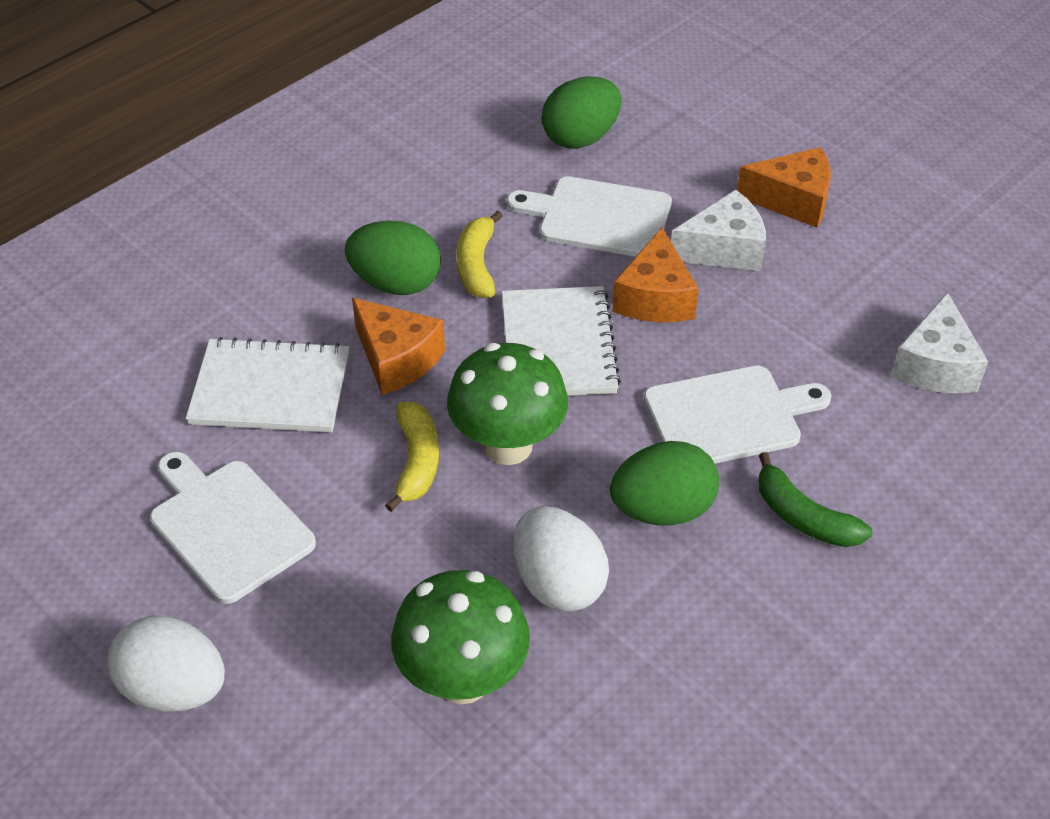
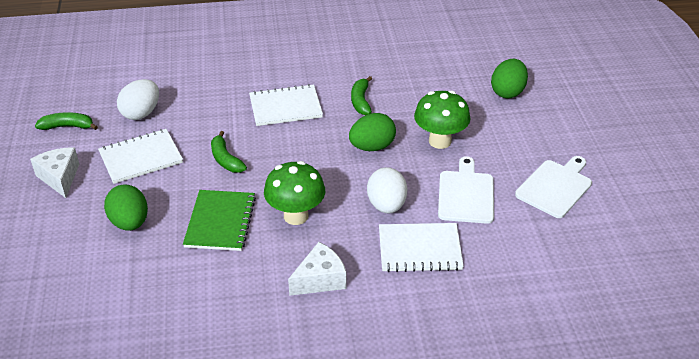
green banana: [758,452,872,547] = 1 -> [35,112,98,130] [211,131,247,173] [351,76,372,115] = 3
green notebook: none = 0 -> [183,190,256,251] = 1
orange cheese: [352,298,445,395] [612,227,699,322] [737,147,831,228] = 3 -> none = 0
white cutting board: [150,452,316,604] [507,176,672,257] [644,365,831,464] = 3 -> [438,156,494,224] [515,156,592,218] = 2
white notebook: [186,337,349,432] [502,286,621,396] = 2 -> [98,129,183,184] [249,84,323,126] [379,223,464,272] = 3
yellow banana: [385,402,439,512] [456,211,503,298] = 2 -> none = 0

